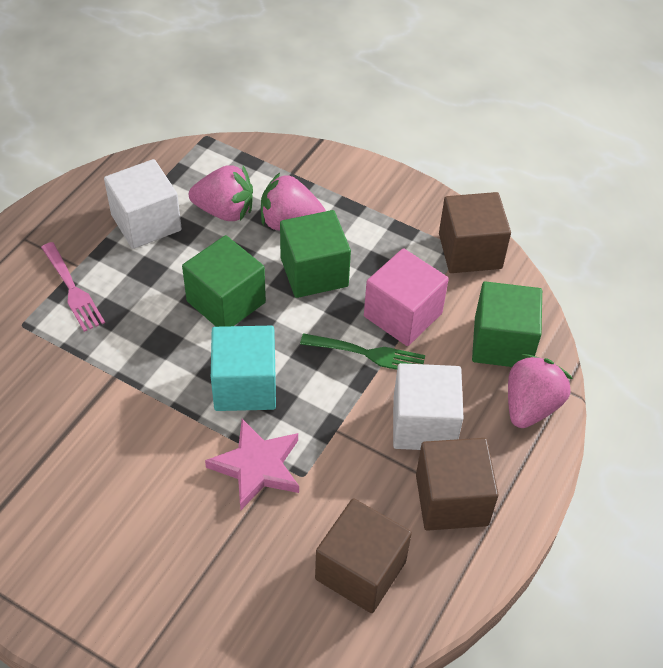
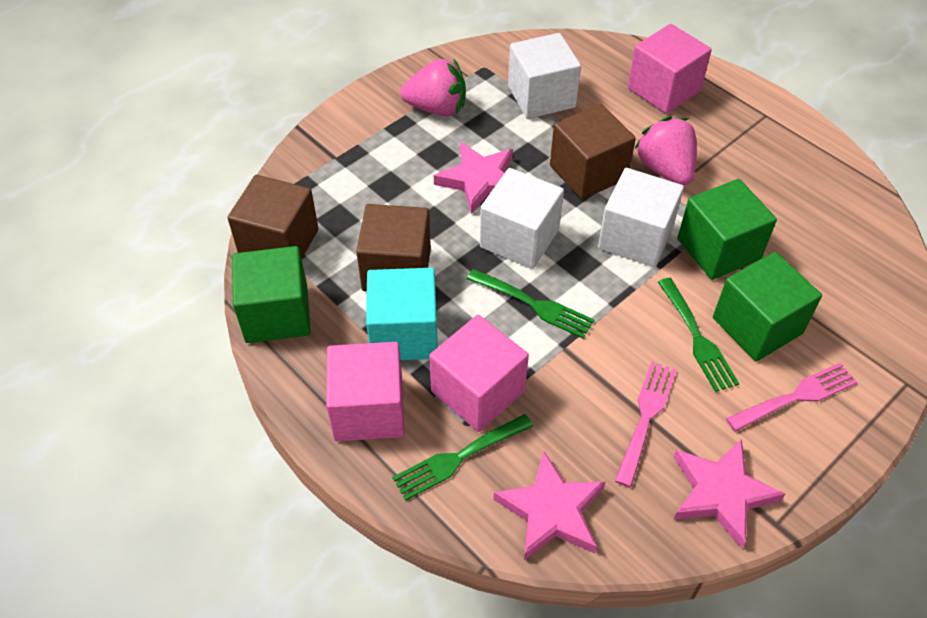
green fork: [300,333,425,370] = 1 -> [392,414,533,501] [467,269,594,338] [658,278,739,392] = 3
pink cube: [364,248,449,346] = 1 -> [326,342,405,441] [429,315,529,432] [628,24,712,114] = 3
pink fork: [41,242,105,332] = 1 -> [615,361,677,487] [726,363,857,432] = 2
pink star: [205,419,299,510] = 1 -> [434,142,513,214] [493,451,606,560] [673,439,785,549] = 3
pink strawberry: [189,165,253,221] [261,173,326,230] [508,354,573,428] = 3 -> [400,59,466,117] [634,116,697,185] = 2
white cube: [104,159,182,249] [393,363,464,450] = 2 -> [480,168,564,269] [508,33,581,119] [598,168,684,267] = 3

